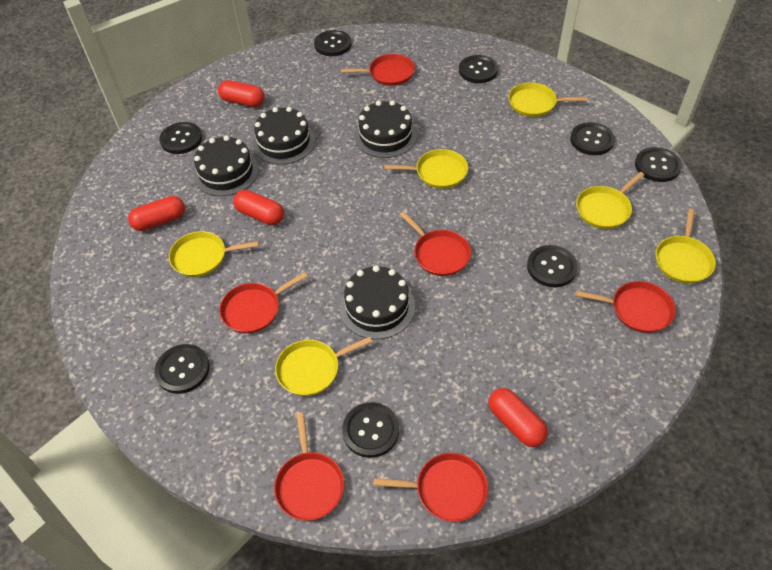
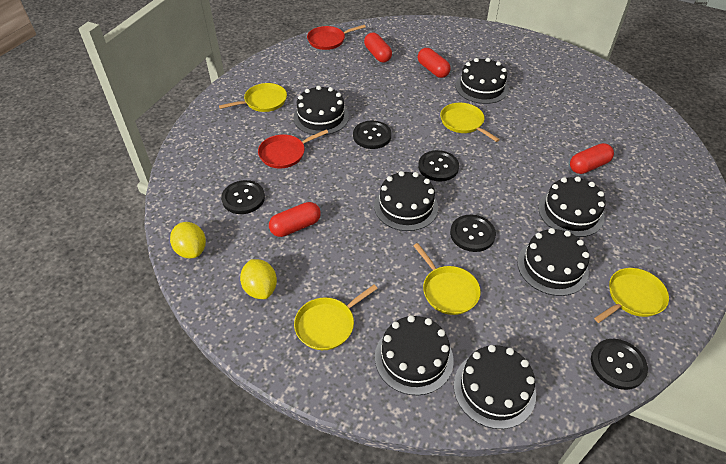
black button: [155,344,210,394] [159,122,202,154] [314,30,352,56] [342,402,399,458] [459,55,498,83] [527,245,578,287] [570,122,615,155] [635,147,682,182] = 8 -> [221,180,265,214] [353,120,392,149] [418,150,459,182] [450,215,496,252] [591,339,648,390] = 5
black cake: [194,136,259,196] [253,107,315,165] [340,265,415,339] [354,101,417,158] = 4 -> [293,86,349,135] [374,171,438,231] [375,315,454,395] [454,345,536,429] [456,58,509,104] [517,228,589,296] [538,177,606,237] = 7
red pan: [219,272,308,333] [274,413,344,521] [341,54,415,86] [373,453,488,522] [400,212,471,276] [576,281,676,333] = 6 -> [258,130,328,169] [307,25,366,50] = 2
yellow lemon: none = 0 -> [170,222,206,258] [240,259,277,299] = 2
yellow pan: [169,231,259,277] [275,337,372,396] [384,149,468,189] [508,83,588,117] [576,172,644,229] [656,209,716,284] = 6 -> [219,83,287,112] [294,285,378,350] [414,243,481,315] [440,103,500,142] [594,268,669,323] = 5

